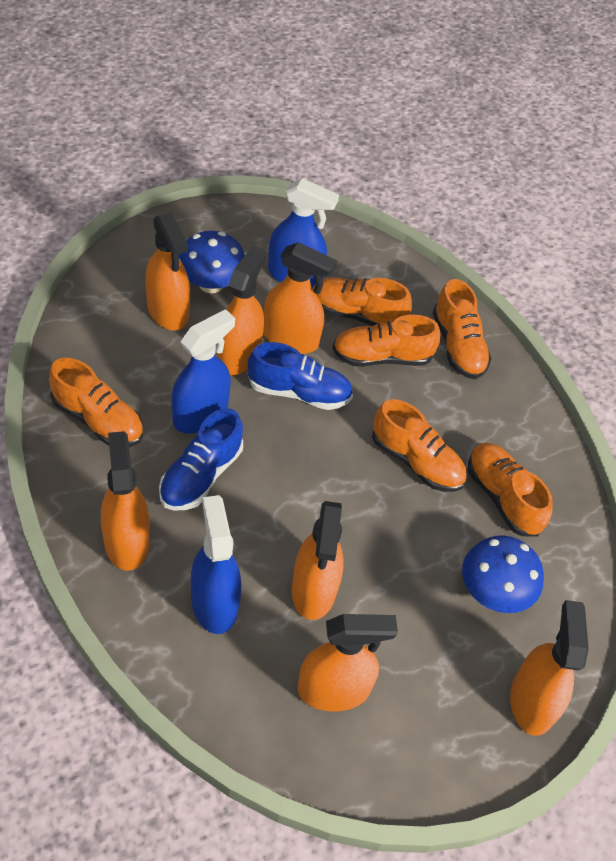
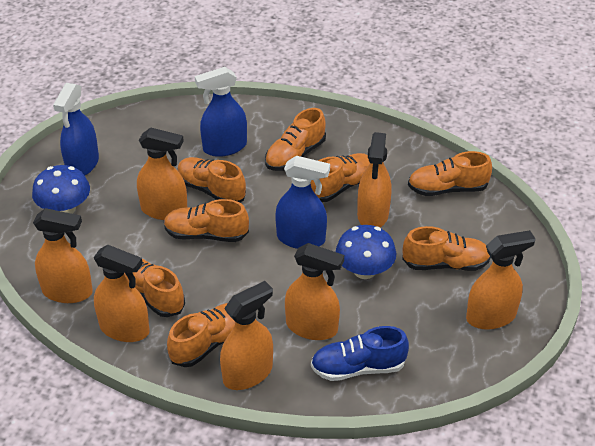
blue shoe: [159,408,243,511] [248,342,353,410] = 2 -> [311,326,409,381] = 1
orange shoe: [49,358,143,447] [312,277,412,326] [333,315,440,367] [372,399,467,492] [433,279,492,379] [468,442,553,537] = 6 -> [124,259,185,317] [164,199,249,242] [167,303,235,367] [177,157,246,202] [265,108,326,171] [311,153,370,202] [402,226,491,271] [408,151,492,196] = 8

